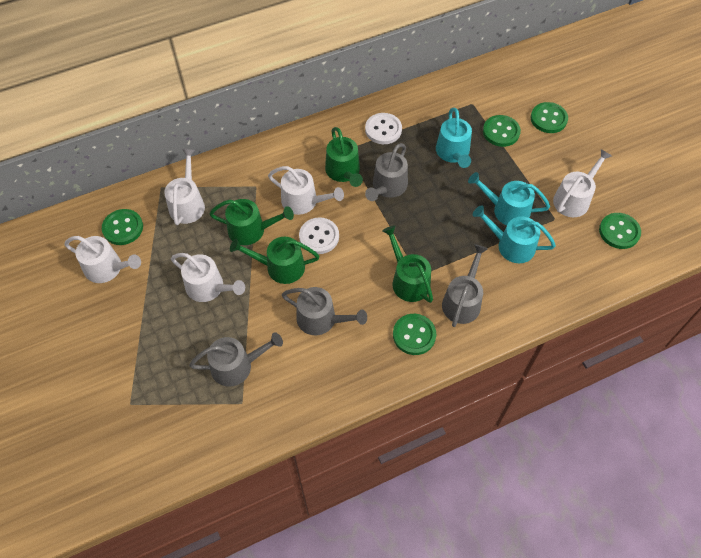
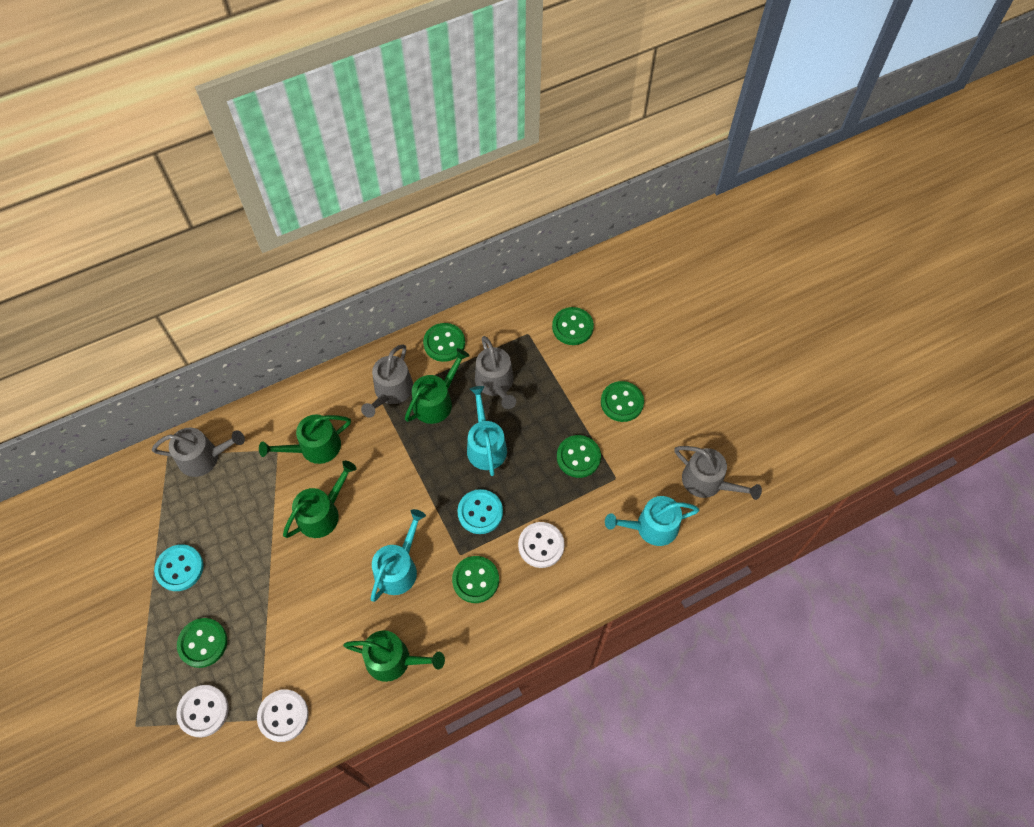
green button: [102,209,143,245] [393,314,436,355] [483,115,521,147] [531,102,568,133] [599,213,641,249] = 5 -> [177,618,227,668] [423,323,465,362] [452,556,499,603] [552,307,594,345] [557,435,601,478] [601,381,644,422] = 6
turquoise button: none = 0 -> [154,544,203,591] [457,489,503,534] = 2
white button: [299,217,339,254] [365,113,402,144] = 2 -> [176,685,229,737] [257,689,309,742] [518,522,565,568] = 3
white watering can: [64,236,141,283] [164,149,205,225] [171,253,245,302] [268,166,344,215] [553,149,612,217] = 5 -> none = 0

